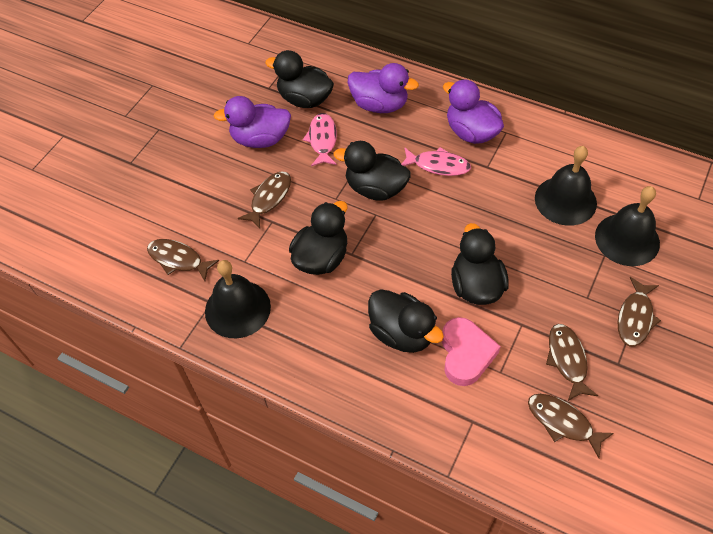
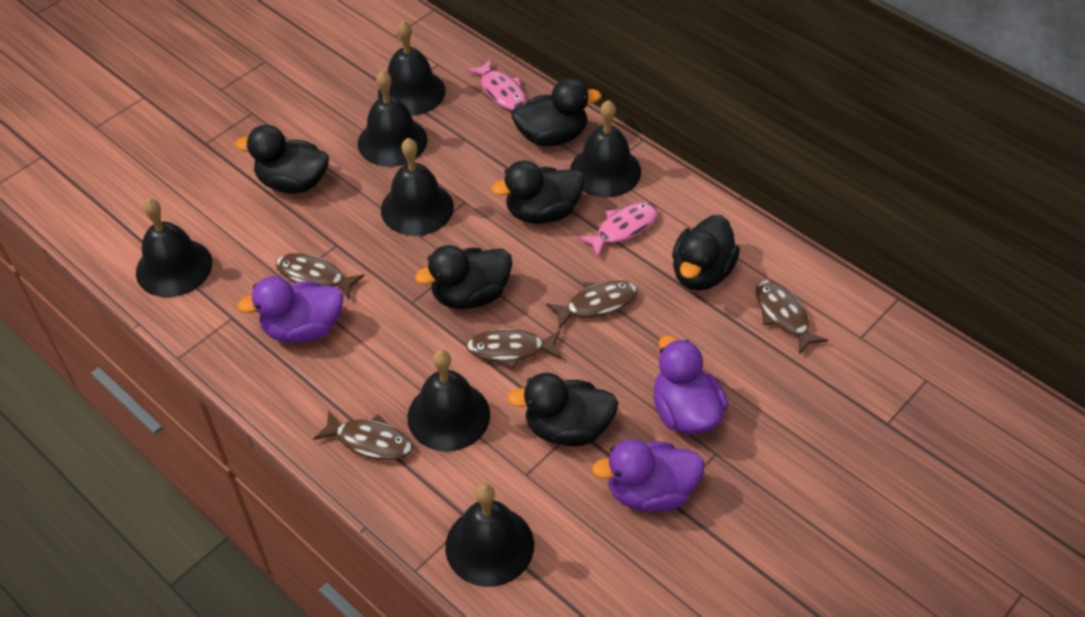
black bell: [205,260,271,338] [535,146,597,226] [595,186,660,266] = 3 -> [136,198,212,297] [358,70,428,167] [378,21,446,116] [381,138,454,236] [407,350,490,452] [445,483,534,587] [570,100,641,198] = 7
black duck: [265,50,334,108] [289,201,348,275] [334,141,411,201] [368,289,444,353] [451,223,509,305] = 5 -> [235,125,329,194] [415,245,512,309] [491,161,584,224] [507,373,618,446] [511,78,602,147] [672,215,740,291] = 6
pink heart: [442,317,501,386] = 1 -> none = 0

